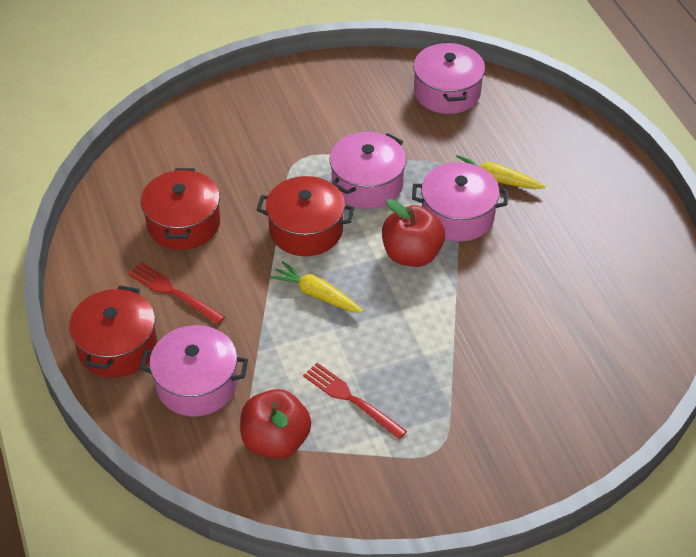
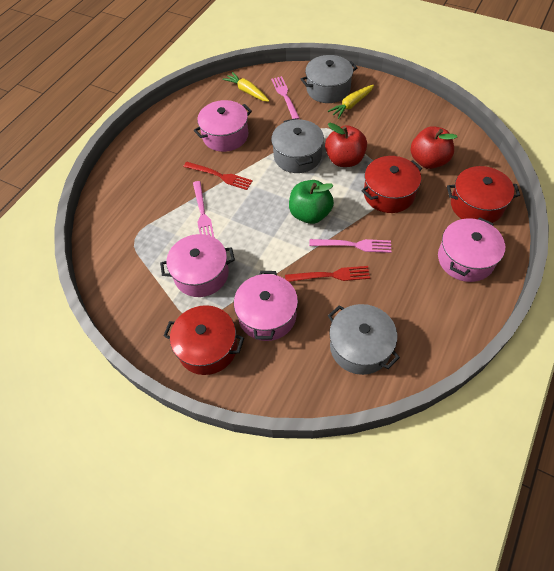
green apple: none = 0 -> [289,180,334,224] = 1
grey pot: none = 0 -> [271,118,324,173] [301,55,357,103] [328,304,400,375] = 3
pink fork: none = 0 -> [193,181,214,237] [271,76,300,120] [309,239,391,253] = 3

